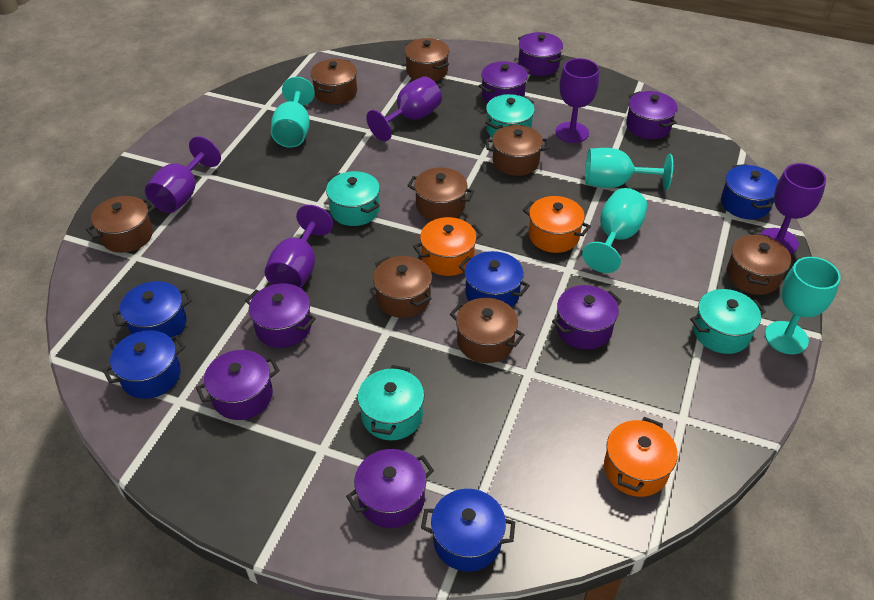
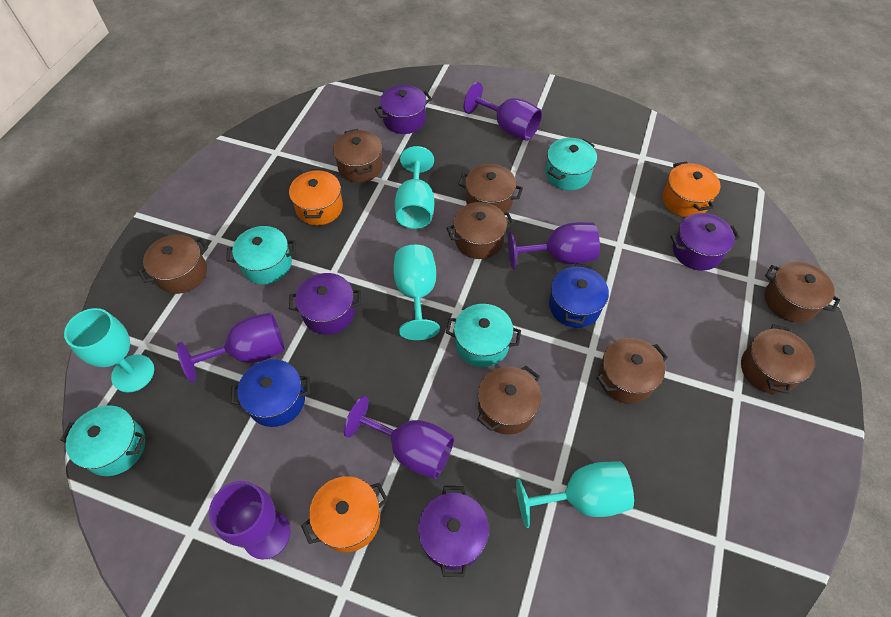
blue pot: [103,330,185,399] [112,281,192,338] [421,489,515,572] [459,251,530,307] [721,164,779,219] = 5 -> [231,359,310,427] [549,263,609,328] = 2
purple pot: [196,350,280,420] [245,283,316,348] [346,449,434,528] [479,61,530,103] [518,32,564,76] [552,285,622,350] [626,91,677,139] = 7 -> [289,273,361,335] [375,85,432,134] [418,486,489,577] [671,213,740,271] = 4

